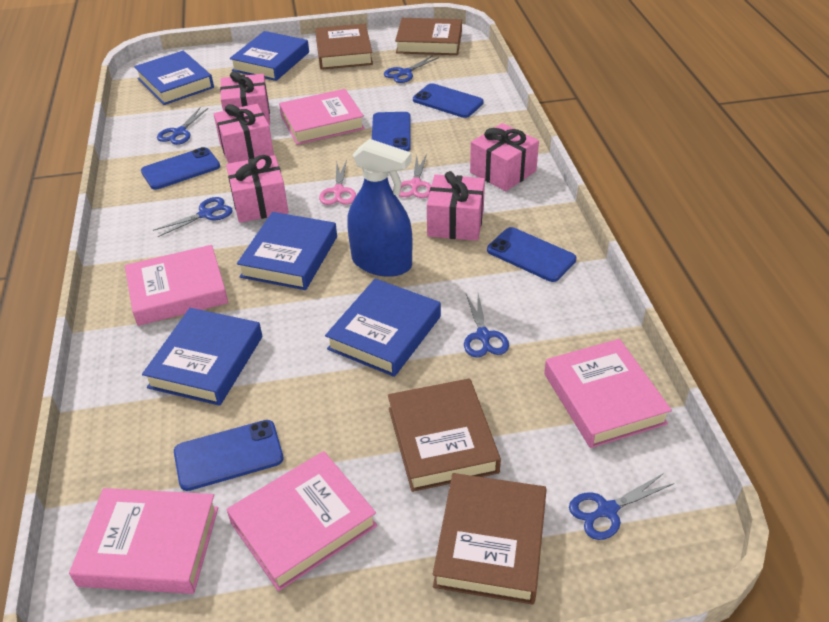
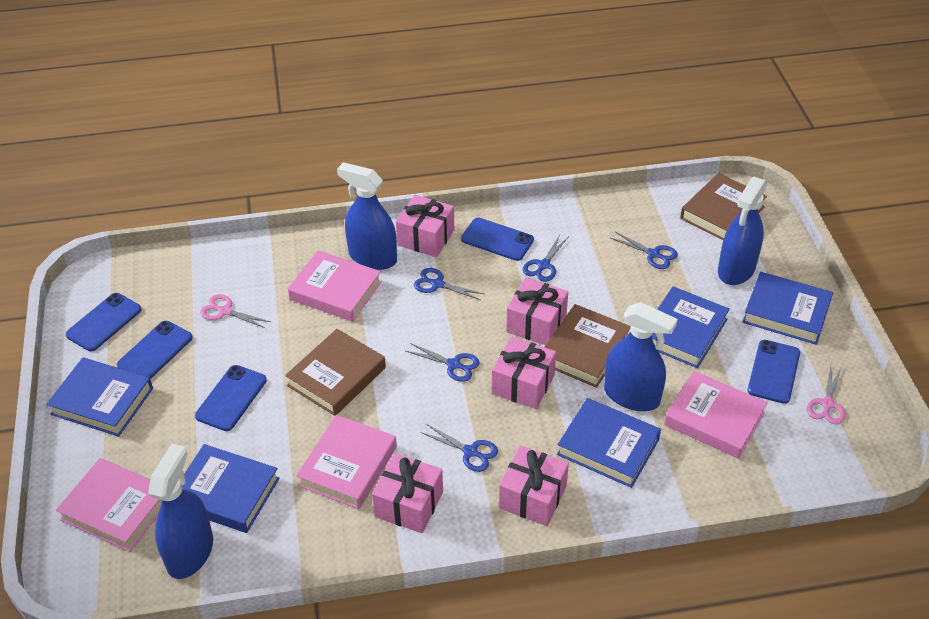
blue spray bottle: [347,139,413,277] = 1 -> [148,444,213,579] [337,162,397,270] [604,302,678,411] [718,177,767,285] = 4
brown book: [315,24,373,70] [388,378,501,492] [395,18,462,55] [433,473,547,605] = 4 -> [285,329,386,416] [545,304,631,388] [680,173,767,240] = 3
pink book: [69,488,218,594] [125,245,228,326] [227,451,377,591] [279,89,365,145] [544,339,672,448] = 5 -> [56,458,162,552] [288,250,382,322] [296,415,397,509] [664,371,768,459] = 4

